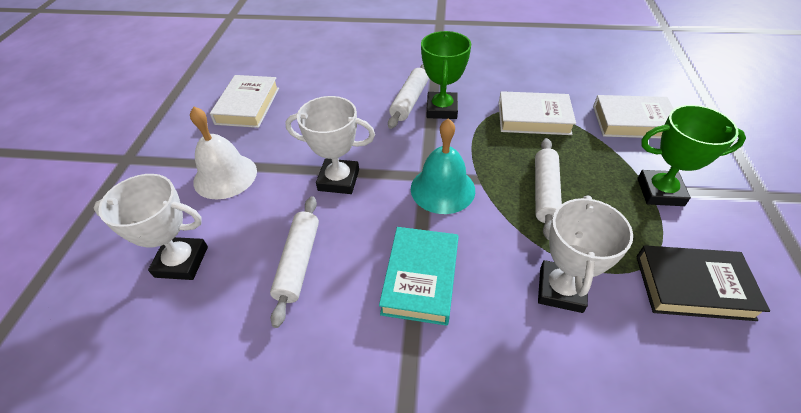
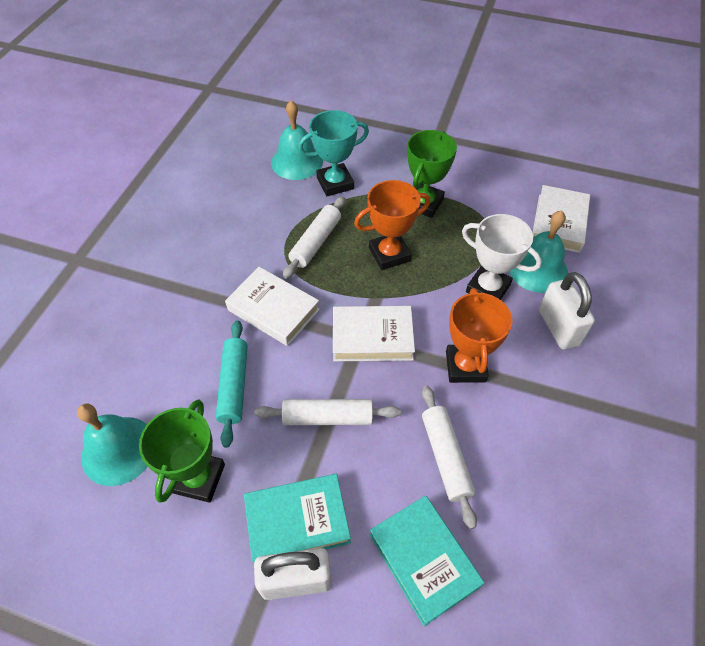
black book: [636,245,770,321] = 1 -> none = 0
orange trophy: none = 0 -> [354,180,431,270] [446,288,512,383] = 2
turquoise bell: [411,118,475,214] = 1 -> [77,404,148,486] [271,100,323,180] [509,211,568,293] = 3
turquoise book: [379,227,459,326] = 1 -> [244,474,351,562] [370,496,484,626] = 2
turquoise rolling pin: none = 0 -> [216,320,248,448] = 1
turquoise trophy: none = 0 -> [298,110,369,196] = 1
white bell: [190,106,257,199] = 1 -> none = 0
white padlock: none = 0 -> [254,548,332,600] [539,272,595,350] = 2
white trophy: [94,174,208,280] [285,96,375,194] [538,195,633,313] = 3 -> [462,214,542,300] = 1

